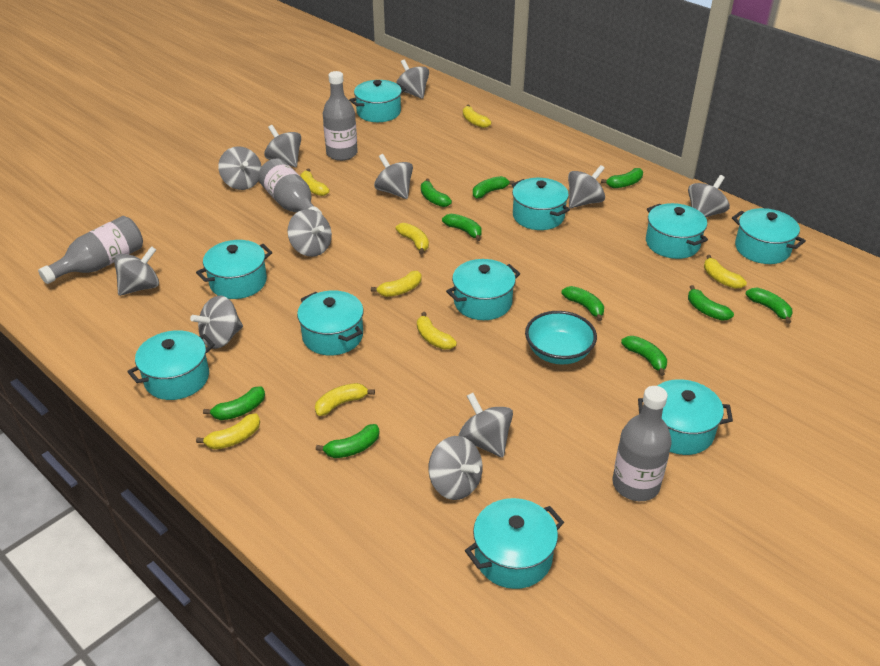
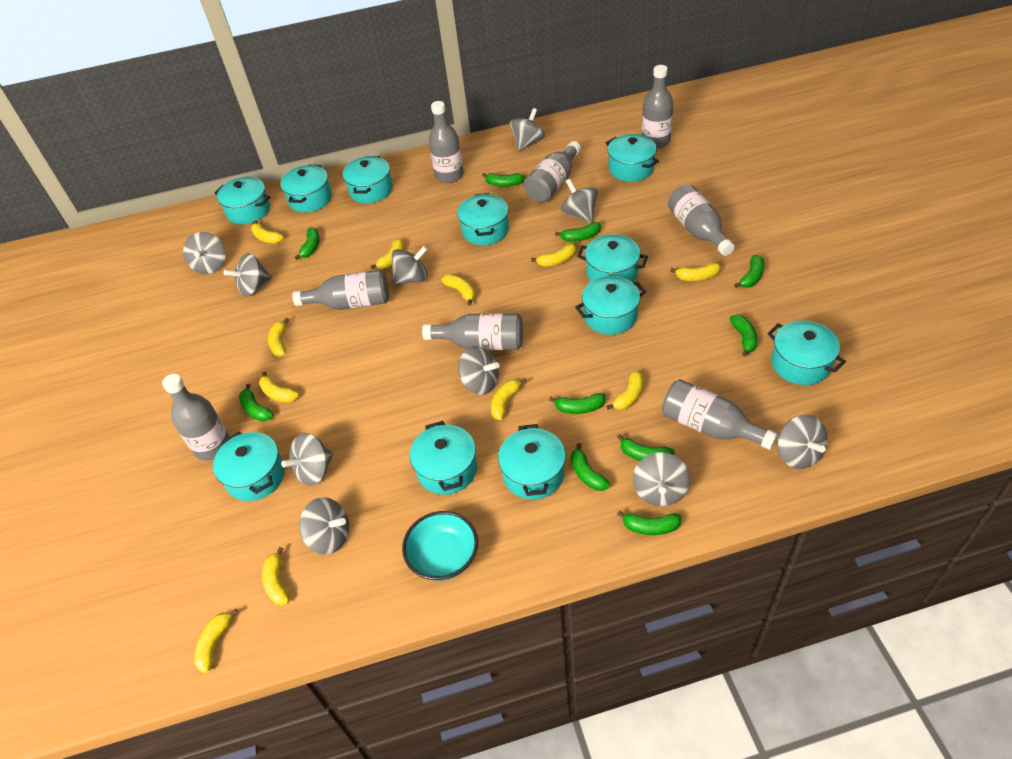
grey bottle: [38,216,143,284] [258,158,322,214] [323,71,358,161] [613,386,672,501] = 4 -> [162,374,230,461] [292,270,389,310] [422,313,523,350] [429,101,464,183] [524,141,581,203] [642,65,674,148] [662,379,778,450] [668,184,735,256] = 8
grey spinning top: [114,246,159,296] [190,296,243,349] [218,146,262,190] [264,125,301,168] [287,209,332,257] [374,154,413,199] [396,59,429,99] [428,436,483,500] [459,393,513,458] [568,165,605,208] [688,175,730,217] = 11 -> [183,232,226,274] [224,253,272,296] [281,433,333,486] [299,497,349,554] [392,246,428,285] [458,346,499,395] [510,108,545,151] [561,179,598,223] [633,452,690,506] [778,415,828,469] = 10
turquoise pot: [127,330,215,400] [196,240,272,299] [297,290,364,355] [349,80,406,122] [446,259,520,320] [465,498,564,589] [511,178,570,230] [638,379,733,455] [646,203,708,259] [732,208,806,264] = 10 -> [213,432,285,501] [215,177,270,224] [280,165,332,212] [343,156,393,203] [410,421,477,495] [457,193,509,245] [498,424,566,499] [575,276,646,335] [577,234,648,282] [606,134,659,182] [768,321,846,385] = 11
yellow banana: [196,414,260,449] [300,168,329,196] [315,383,375,416] [371,271,422,297] [396,223,429,254] [417,312,457,350] [463,105,491,128] [704,255,747,289] = 8 -> [194,609,239,673] [251,220,284,243] [259,371,299,403] [262,547,290,606] [268,317,289,357] [371,239,404,269] [441,274,475,306] [491,379,527,420] [531,244,576,267] [606,370,643,410] [670,262,721,281] = 11

